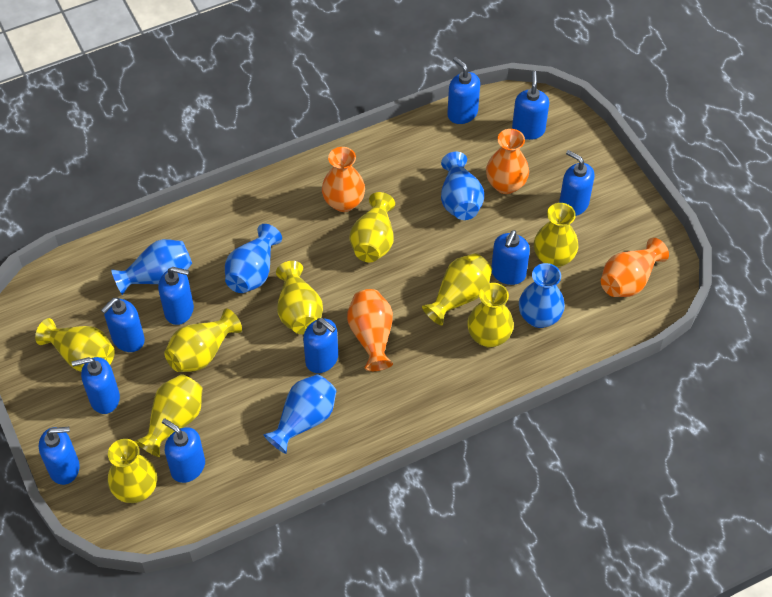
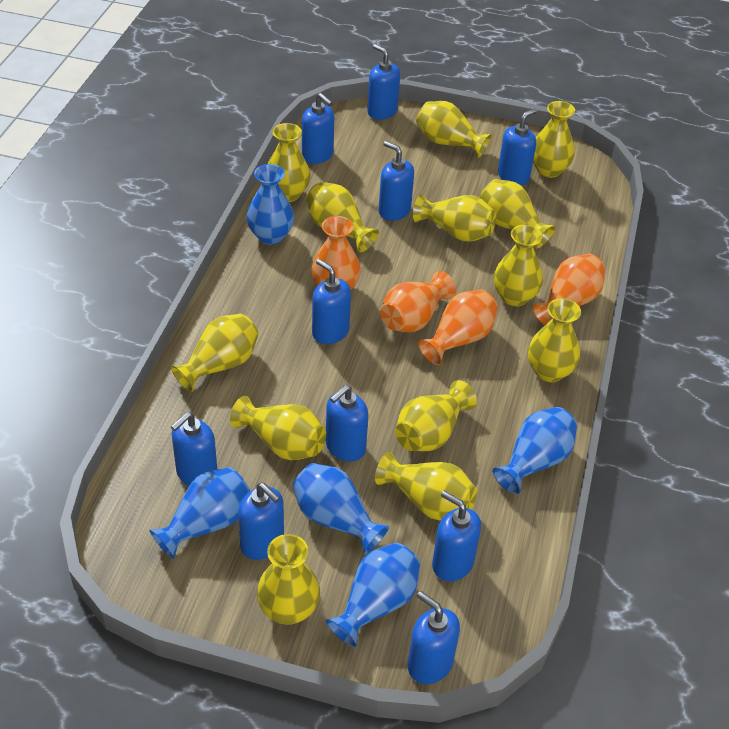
yellow vase: [35,318,115,372] [108,439,157,503] [135,374,202,457] [164,308,242,372] [276,261,323,334] [350,192,395,262] [422,253,492,326] [467,283,514,348] [534,203,578,268] = 9 -> [171,314,259,392] [230,396,326,461] [257,534,320,625] [268,123,310,202] [306,182,379,252] [375,452,477,521] [395,380,477,451] [413,194,496,242] [416,101,491,158] [480,179,556,248] [494,225,543,307] [528,298,581,383] [533,101,575,178] = 13

